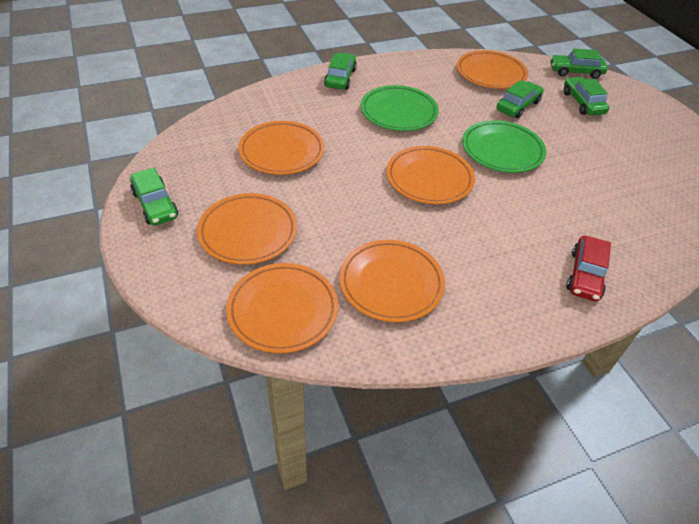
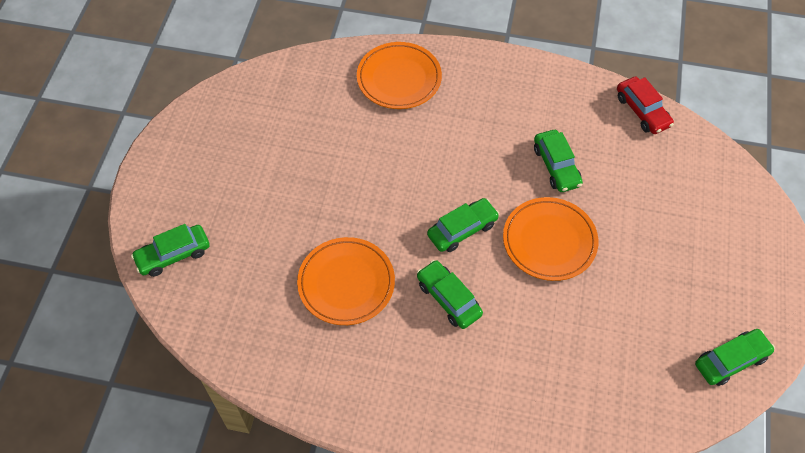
green plate: [361,85,439,131] [462,120,546,173] = 2 -> none = 0
orange plate: [197,193,297,265] [226,263,338,353] [238,121,325,175] [339,240,445,322] [386,146,475,204] [457,50,528,89] = 6 -> [297,237,395,325] [357,42,442,109] [503,197,599,281] = 3

